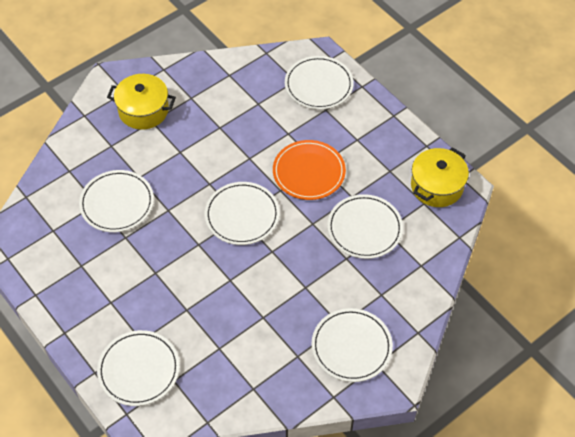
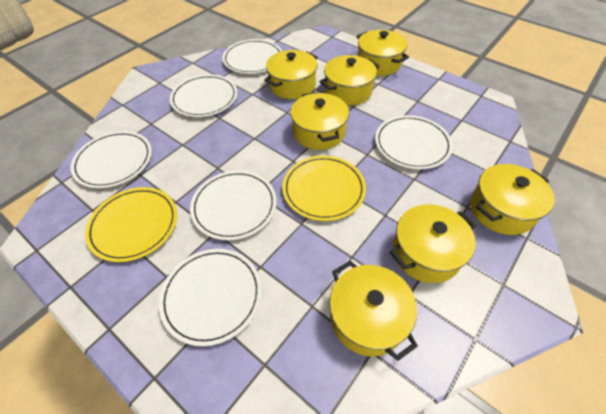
orange plate: [273,140,346,200] = 1 -> none = 0
yellow plate: none = 0 -> [85,187,177,262] [282,155,366,221] = 2
yellow pot: [107,74,176,130] [411,147,469,207] = 2 -> [264,50,318,99] [291,92,349,150] [320,55,380,106] [329,260,418,361] [356,30,409,76] [390,204,476,283] [470,164,555,235] = 7

